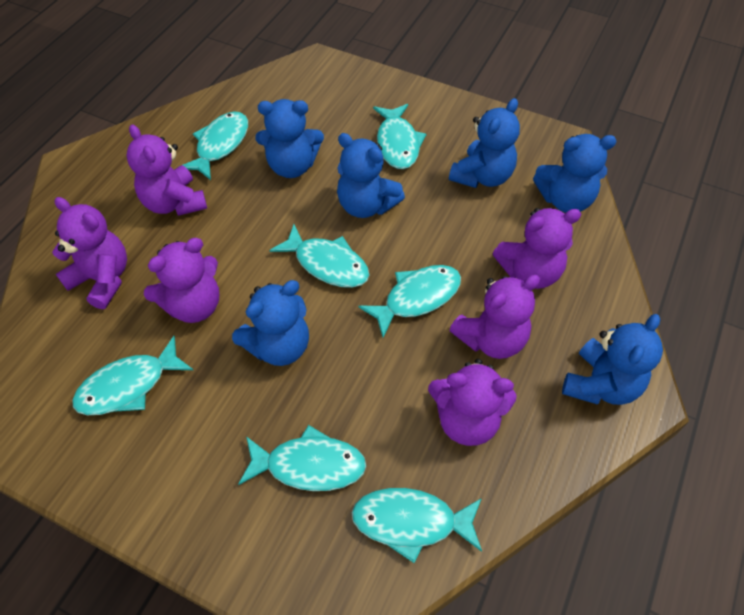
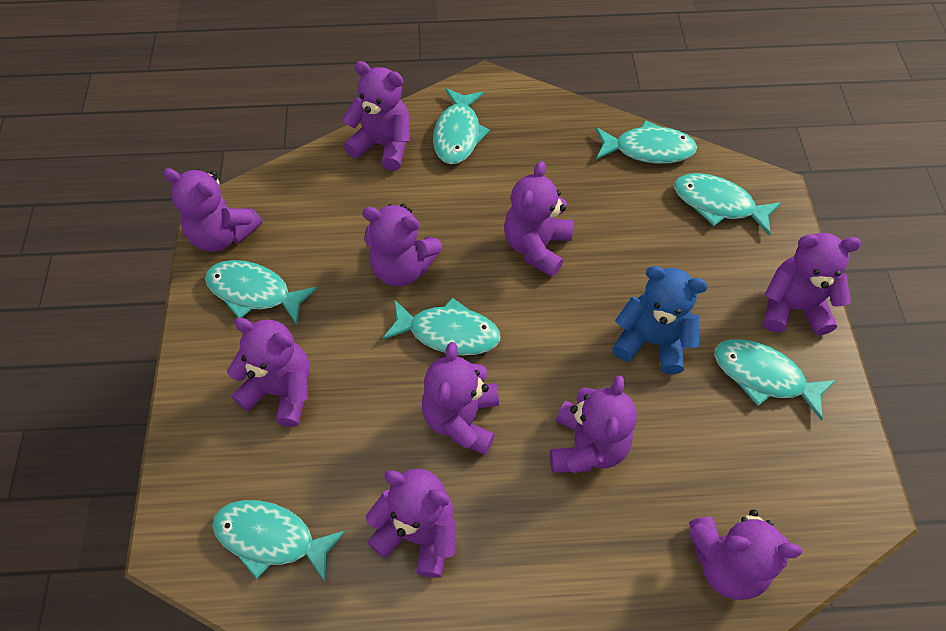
blue teddy bear: [232,280,309,366] [255,99,324,178] [337,133,405,218] [449,98,520,188] [533,134,617,213] [562,314,663,405] = 6 -> [612,266,708,374] = 1
purple teddy bear: [52,197,127,309] [127,124,207,216] [144,238,219,323] [428,359,517,446] [449,275,540,359] [493,208,581,289] = 6 -> [163,168,262,251] [227,318,310,427] [342,61,410,171] [362,204,442,287] [366,469,455,578] [422,342,499,455] [504,161,573,277] [550,375,637,474] [689,509,802,600] [764,233,861,335] = 10

